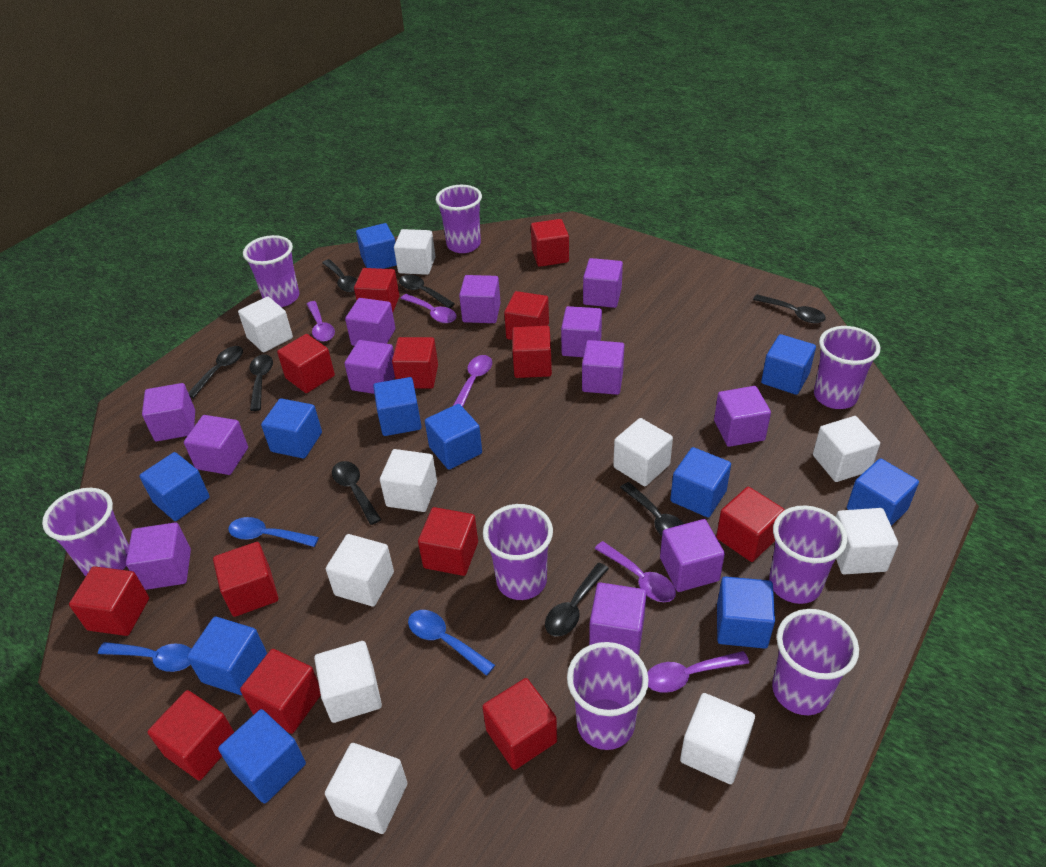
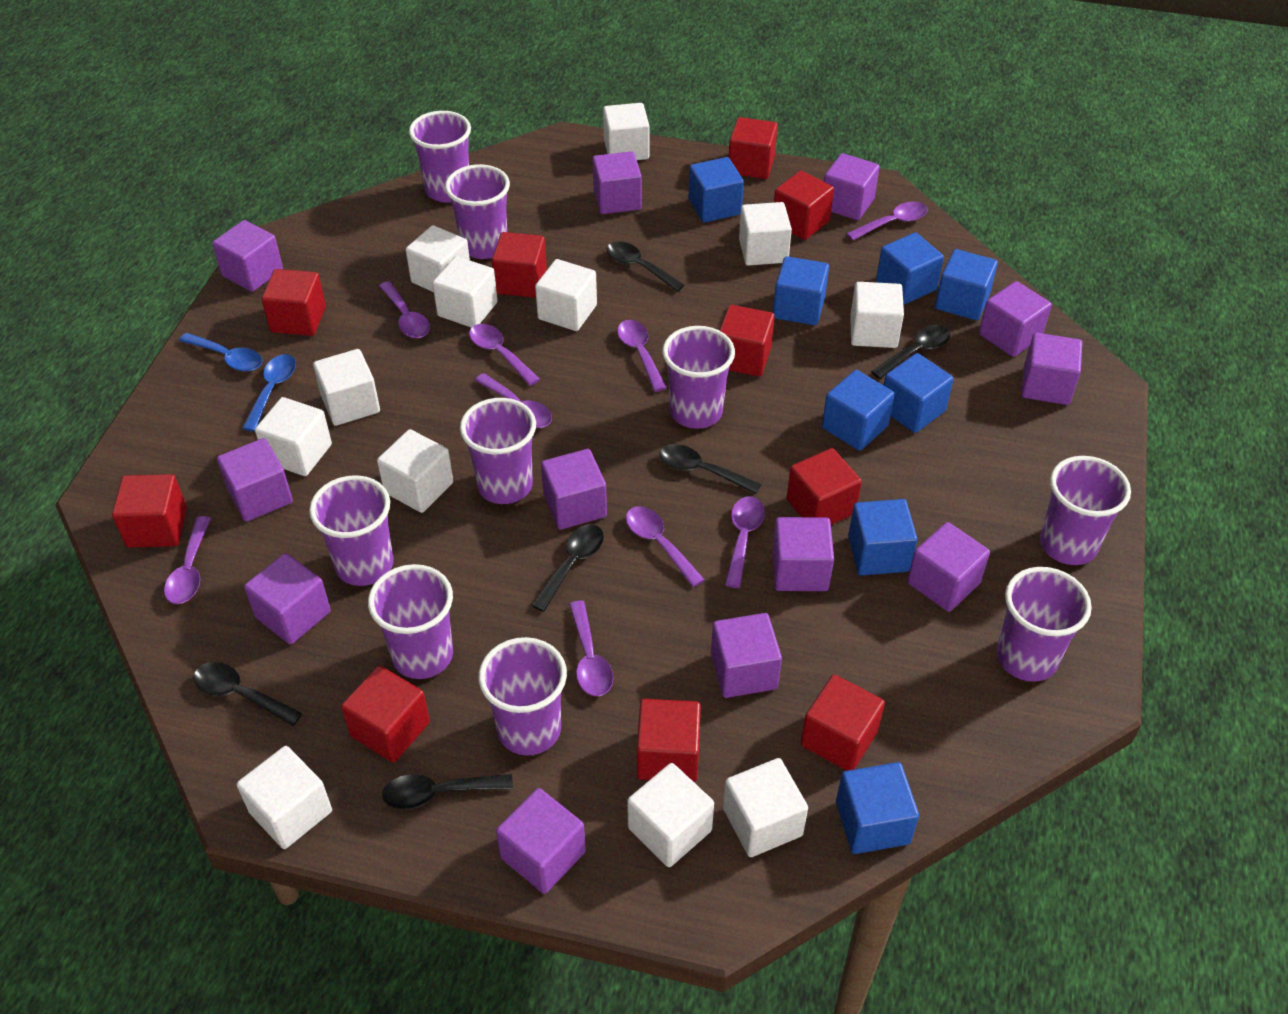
black spoon: [188,346,243,398] [250,354,273,411] [322,259,357,292] [332,461,381,525] [399,275,455,308] [545,563,609,636] [620,482,684,536] [753,294,826,323] = 8 -> [194,662,303,726] [382,774,513,809] [531,524,604,612] [606,241,685,292] [659,444,761,494] [871,325,951,379] = 6
blue cube: [139,452,210,521] [187,617,267,695] [218,709,306,804] [261,398,322,459] [356,223,397,269] [373,377,422,436] [425,404,482,470] [670,447,731,517] [717,577,775,649] [761,334,816,395] [847,458,919,526] = 11 -> [689,157,744,222] [773,256,829,326] [822,370,895,451] [836,762,919,854] [848,499,917,576] [876,232,944,305] [884,353,953,433] [935,249,998,320] = 8
blue spoon: [98,642,191,672] [228,517,319,547] [408,610,495,676] = 3 -> [179,333,263,372] [242,354,296,432] = 2
purple cup: [42,488,129,576] [243,235,299,307] [436,185,482,253] [483,504,553,600] [567,642,649,750] [769,506,847,604] [772,609,859,715] [814,326,880,409] = 8 -> [309,475,394,586] [368,564,453,679] [409,111,471,202] [445,164,510,259] [460,398,536,504] [479,637,567,755] [662,326,735,429] [996,567,1092,682] [1040,456,1131,565] = 9
purple spoon: [307,301,335,342] [400,294,457,323] [453,355,492,407] [595,541,676,602] [647,651,749,693] = 5 -> [164,516,211,604] [379,281,430,338] [469,324,540,386] [475,373,552,428] [569,601,613,696] [617,320,667,392] [626,506,705,587] [725,496,765,588] [846,202,928,241] = 9
red cube: [69,566,149,636] [147,690,234,780] [213,542,278,617] [240,649,321,734] [277,334,335,393] [354,268,399,312] [392,337,438,389] [418,507,478,576] [482,678,557,770] [504,291,549,340] [512,326,552,378] [531,219,569,267] [716,487,785,562] = 13 -> [112,474,187,548] [261,269,326,336] [341,666,430,763] [492,232,547,298] [637,699,701,782] [719,305,775,377] [729,117,778,179] [774,171,834,240] [787,448,862,525] [801,675,885,771] = 10
white cube: [238,296,293,353] [314,641,382,723] [325,743,407,834] [326,534,394,607] [380,449,437,512] [394,229,436,275] [613,418,673,486] [680,693,755,784] [813,416,880,482] [836,508,898,574] = 10 -> [237,746,332,849] [255,397,332,476] [313,349,380,426] [377,429,453,513] [406,225,470,292] [432,256,498,328] [535,259,597,331] [603,103,650,160] [627,763,714,867] [723,758,808,857] [739,202,792,266] [850,282,904,348] = 12

